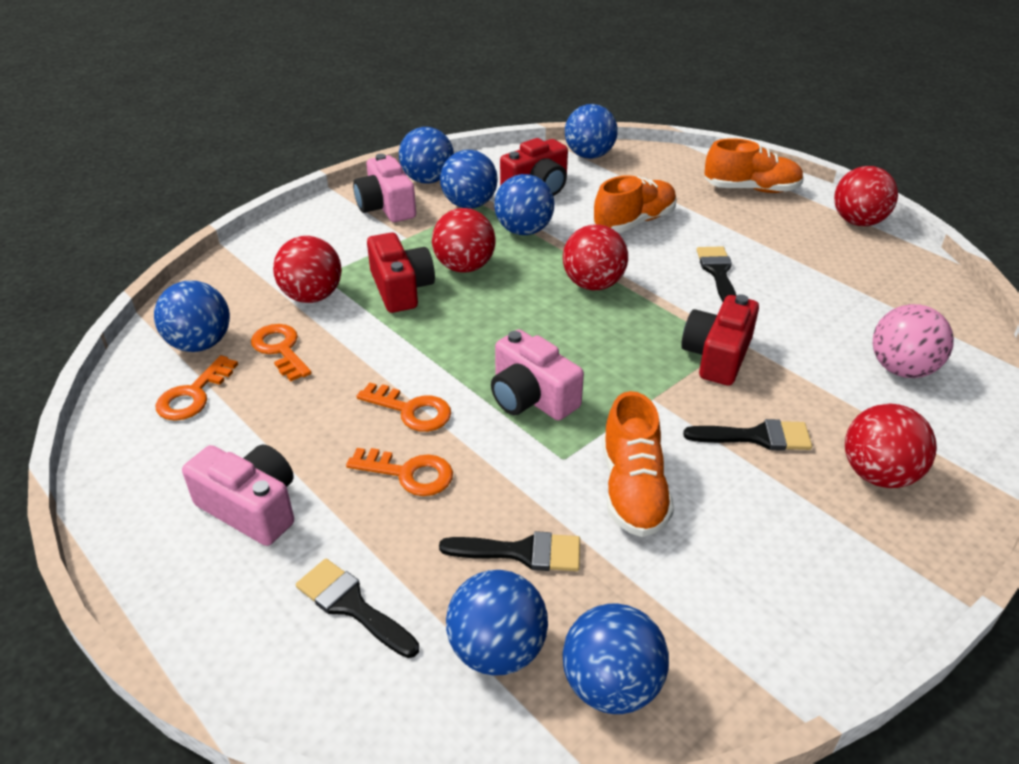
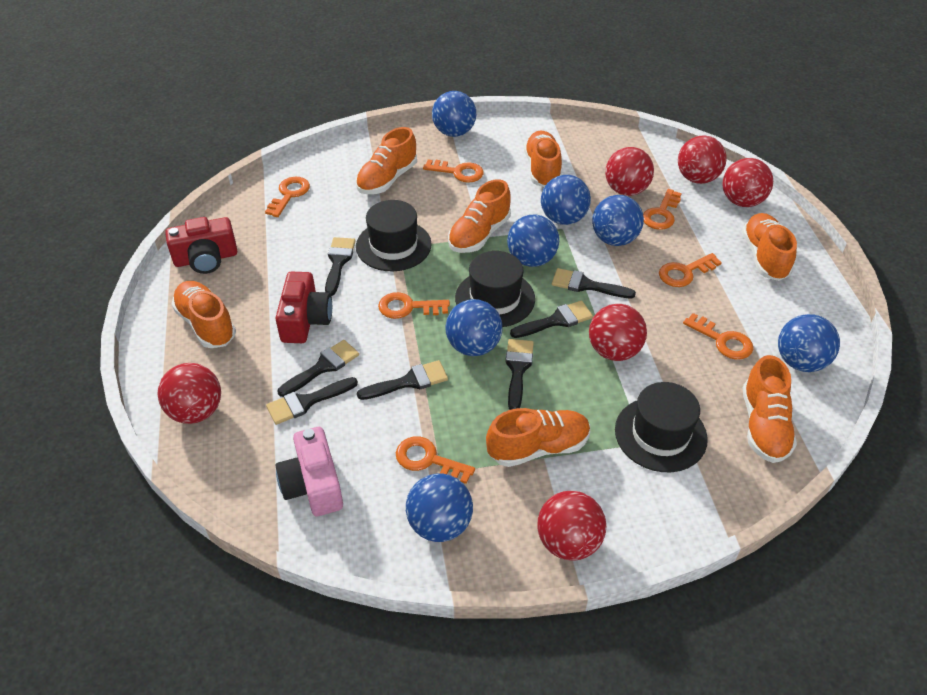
black brush: [296,558,419,658] [439,531,580,571] [683,419,812,451] [697,246,736,302] = 4 -> [266,377,358,425] [277,340,359,397] [325,237,356,296] [357,360,448,400] [505,339,534,410] [510,301,593,338] [552,268,636,298] = 7
black hat: none = 0 -> [356,200,432,271] [455,251,535,327] [615,382,708,472] = 3
orange key: [156,355,238,421] [251,324,311,381] [346,448,453,496] [356,383,451,432] = 4 -> [265,177,310,217] [378,292,450,319] [396,436,475,484] [423,160,484,183] [643,189,682,230] [659,253,722,287] [683,313,753,360] = 7
orange shoe: [593,175,676,233] [602,391,674,537] [705,138,804,193] = 3 -> [172,281,236,348] [356,127,417,194] [448,179,511,253] [486,408,590,467] [524,130,562,187] [742,213,797,281] [743,355,797,463] = 7
pink ball: [873,304,954,378] = 1 -> none = 0
pink camera: [182,444,294,546] [353,154,416,222] [491,330,584,421] = 3 -> [275,427,343,516] = 1
red ball: [273,236,342,303] [432,208,496,273] [563,224,628,290] [834,166,898,226] [845,403,937,488] = 5 -> [158,363,221,424] [537,491,606,561] [589,304,647,361] [605,147,654,196] [678,135,727,184] [722,158,773,207] = 6
red camera: [367,232,435,313] [500,138,568,196] [681,294,759,386] = 3 -> [165,217,237,274] [275,272,332,343] = 2

